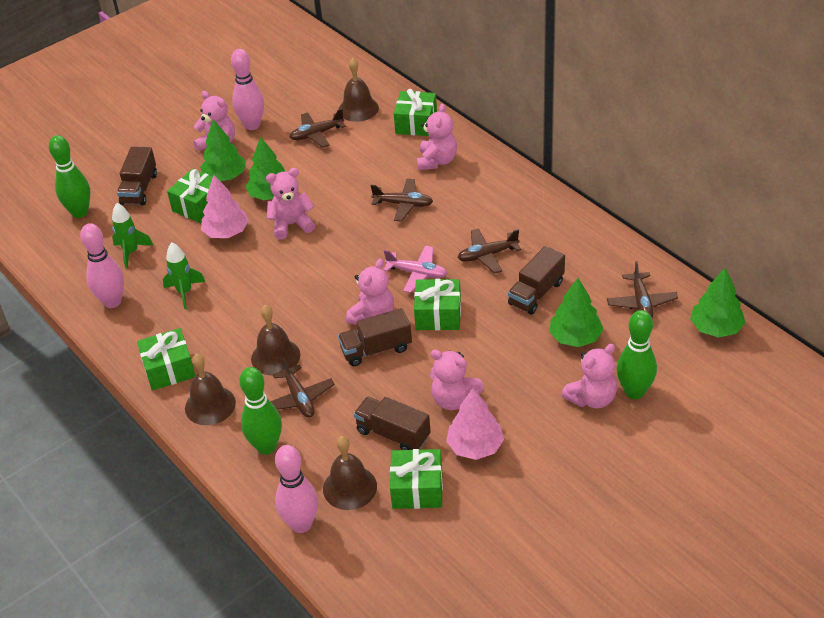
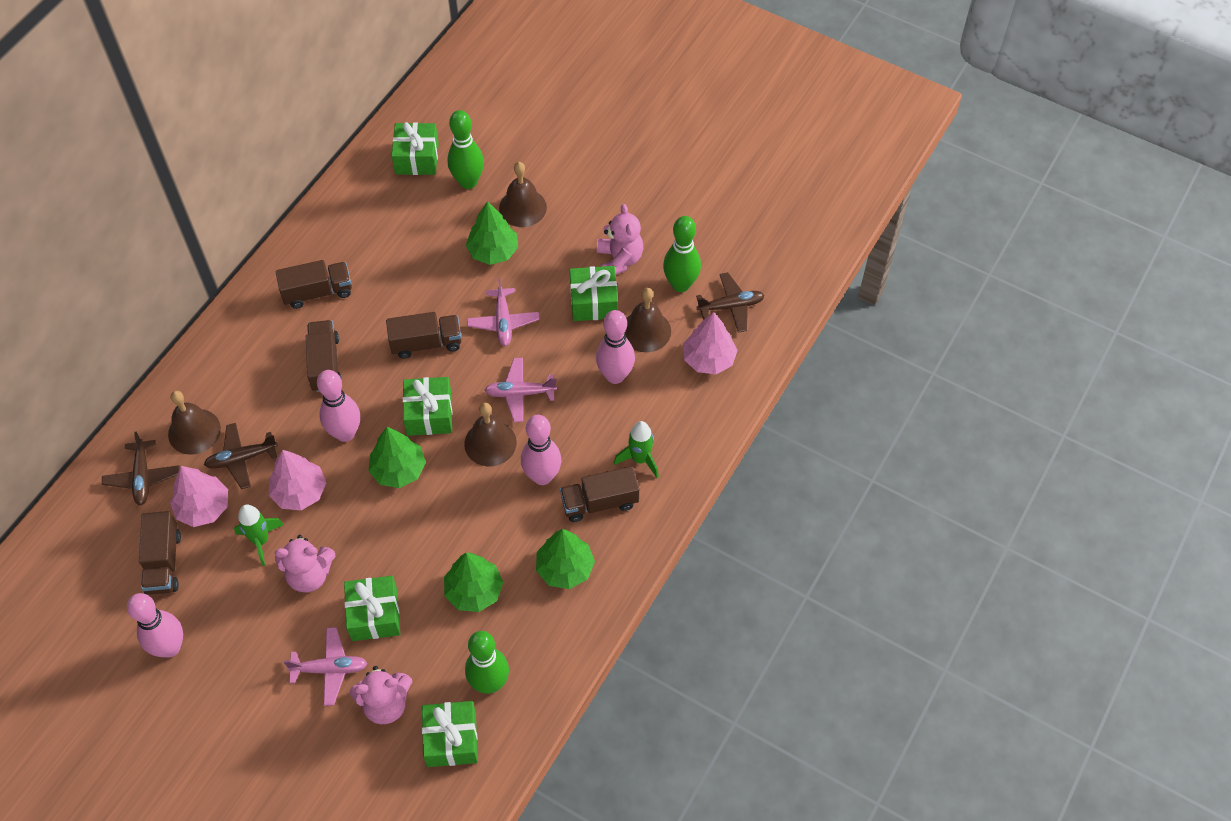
brown plane: [270,357,335,418] [290,109,346,148] [371,178,433,222] [458,228,521,274] [607,261,678,318] = 5 -> [102,432,179,506] [204,423,278,489] [696,272,765,333] = 3
brown truck: [117,147,157,205] [338,308,412,366] [354,396,431,450] [508,246,565,315] = 4 -> [139,511,181,595] [276,260,352,309] [306,320,341,392] [386,312,461,359] [560,466,639,522] = 5
pink bowling pin: [80,223,124,308] [231,49,264,130] [275,445,318,533] = 3 -> [127,593,183,657] [317,370,360,442] [521,415,561,485] [596,310,635,384] = 4
pink plane: [383,246,448,293] = 1 -> [283,627,368,706] [467,278,539,346] [485,358,557,422] = 3
pink teddy bear: [193,91,235,151] [266,168,315,240] [346,259,394,325] [417,104,457,170] [430,350,484,410] [561,344,617,408] = 6 -> [275,535,335,592] [349,666,412,724] [597,204,643,275] = 3
pink tree: [201,175,249,238] [446,388,504,460] = 2 -> [170,466,228,527] [269,450,326,510] [683,312,738,374] = 3

